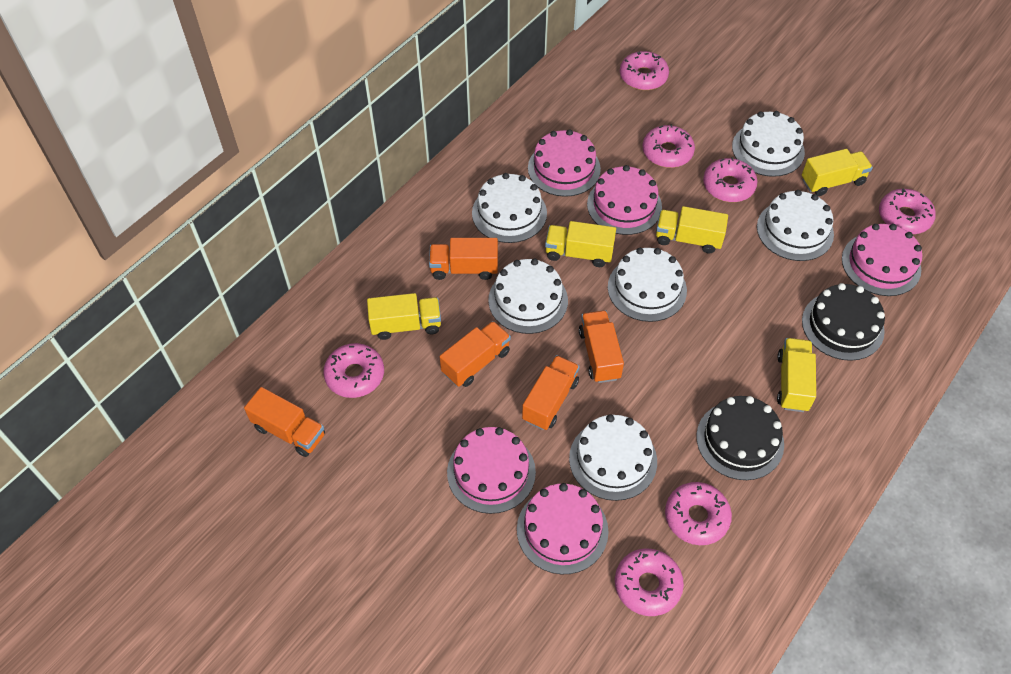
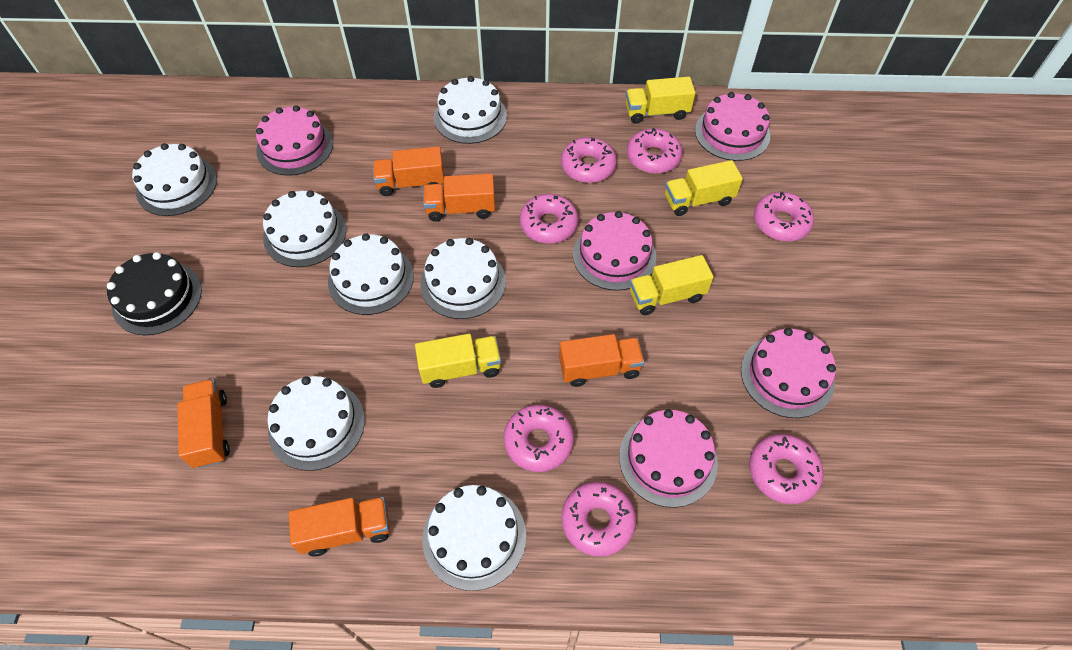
black cake: [697,396,784,480] [802,283,885,361] = 2 -> [107,252,202,335] = 1
white cake: [472,173,547,243] [488,258,568,334] [569,414,657,501] [608,248,687,322] [732,111,805,177] [757,190,834,261] = 6 -> [132,143,217,216] [263,190,346,267] [267,376,365,471] [328,233,414,315] [420,238,506,319] [422,485,526,591] [434,76,507,144] = 7
yellow truck: [367,293,441,340] [545,221,616,267] [656,206,728,254] [777,338,816,412] [802,149,873,196] = 5 -> [415,334,501,388] [626,77,695,124] [630,255,714,315] [665,160,743,216] = 4

